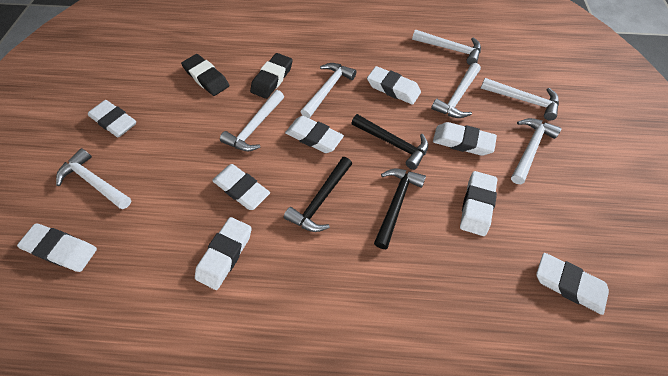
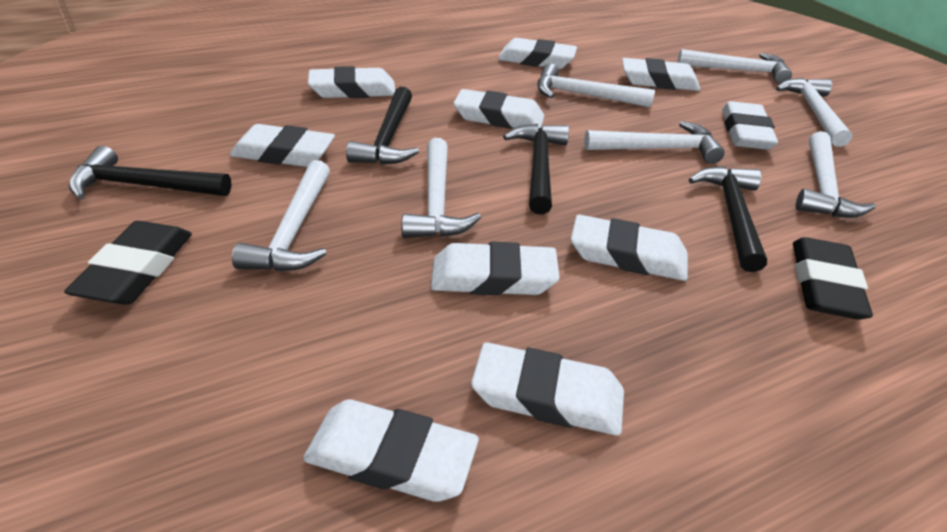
black hammer: [284,157,352,232] [351,114,428,170] [374,169,426,249] = 3 -> [69,146,232,200] [346,87,419,165] [503,124,569,215] [688,166,767,272] = 4
white eraser: [17,224,97,272] [88,100,136,137] [195,217,252,290] [212,164,270,210] [285,116,344,153] [367,66,421,105] [433,122,497,156] [460,171,498,236] [536,253,609,315] = 9 -> [230,124,335,167] [303,399,479,502] [308,66,395,98] [431,242,560,296] [454,89,544,129] [471,342,624,436] [498,38,577,69] [571,215,688,281] [622,58,700,91] [722,101,778,150] = 10

